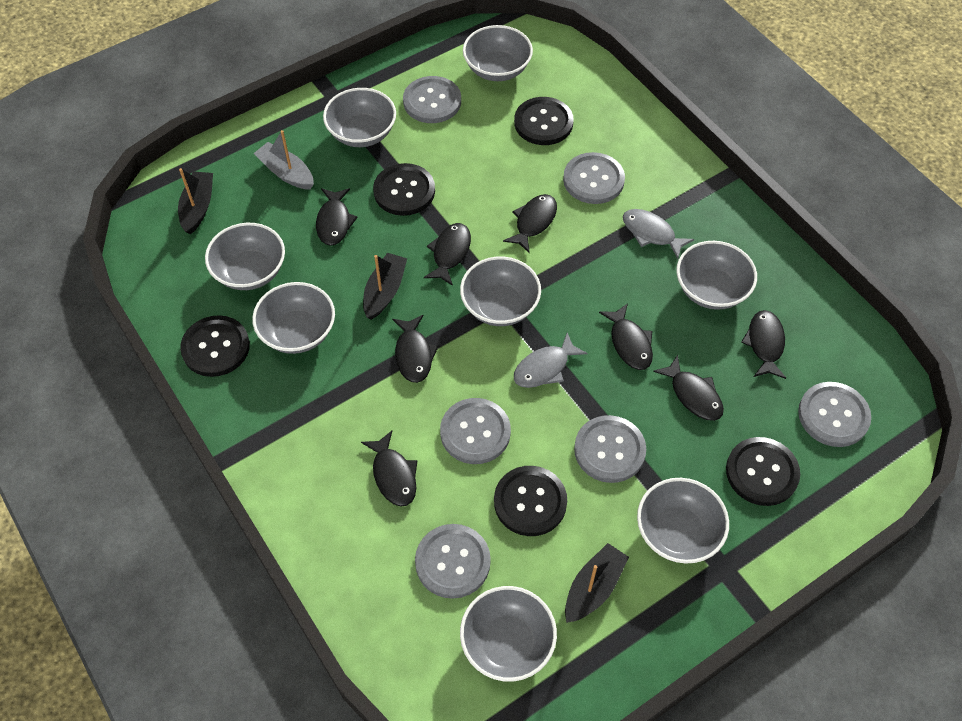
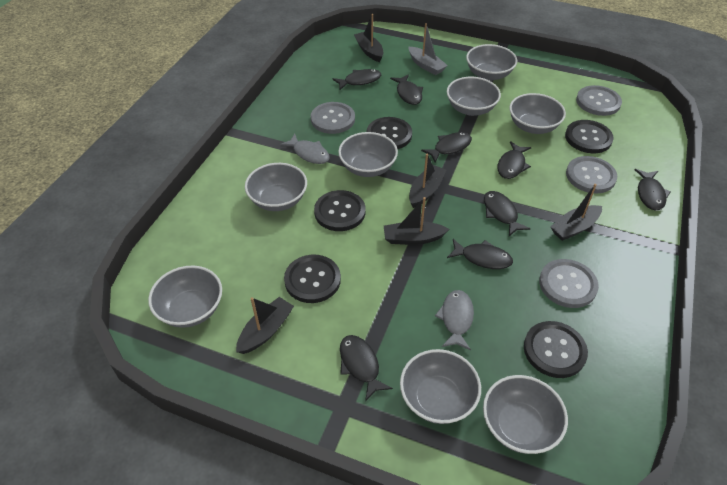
black boat: [178,168,213,234] [363,253,407,320] [565,543,629,623] = 3 -> [236,297,294,354] [354,14,384,62] [384,197,449,245] [409,154,446,208] [550,184,602,241] = 5
grey button: [403,76,461,123] [415,524,491,599] [440,398,511,464] [563,152,625,204] [574,415,646,483] [798,382,871,447] = 6 -> [311,102,355,134] [539,259,599,308] [566,156,617,194] [576,85,622,116] = 4

